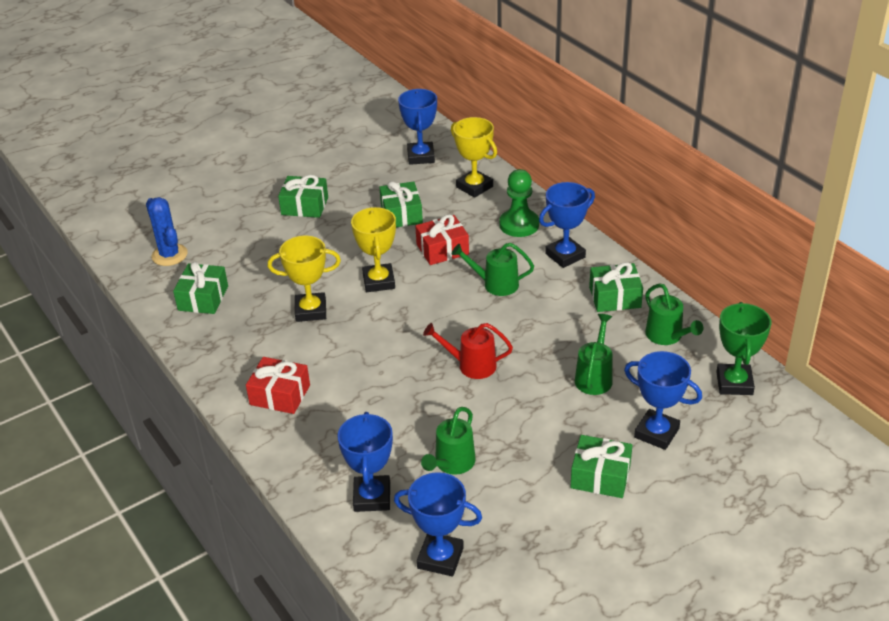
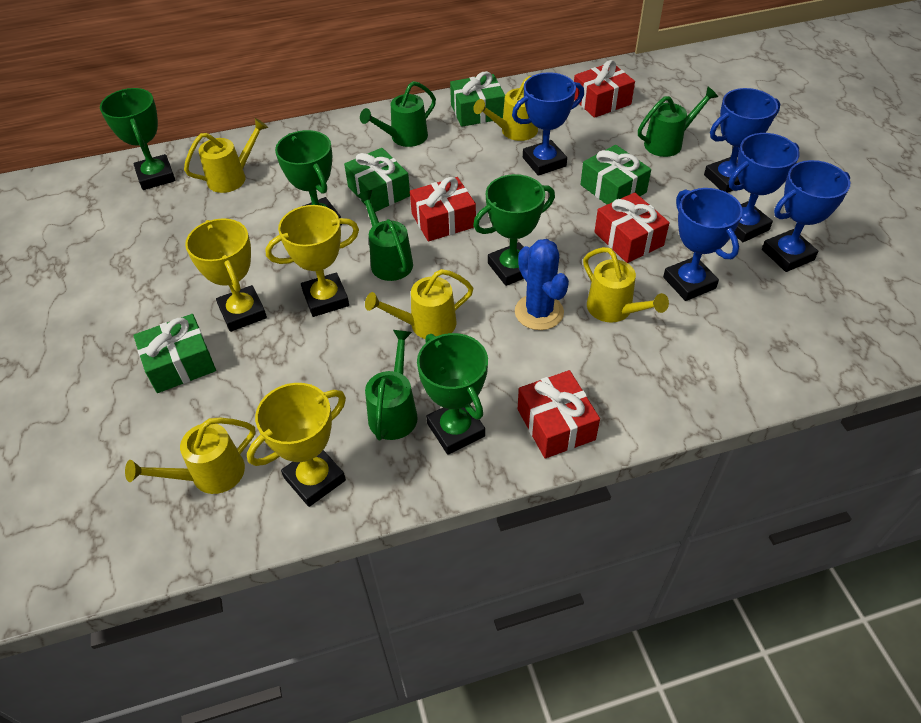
green gift: [173,262,228,314] [278,175,328,218] [379,181,423,227] [571,435,633,498] [589,262,643,312] = 5 -> [133,314,216,393] [344,148,410,212] [450,71,505,127] [580,145,651,205] = 4
green pawn: [499,169,539,237] = 1 -> none = 0
green trophy: [716,302,771,395] = 1 -> [100,88,175,190] [275,130,342,226] [417,333,488,454] [473,174,555,286] = 4
red gift: [246,357,310,414] [415,214,469,265] = 2 -> [410,177,476,242] [518,370,600,459] [574,60,635,118] [594,192,670,263] = 4
red watering can: [423,323,513,379] = 1 -> none = 0
yellow watering can: none = 0 -> [125,418,256,494] [184,118,268,193] [365,269,473,339] [473,76,538,141] [583,247,669,322] = 5

